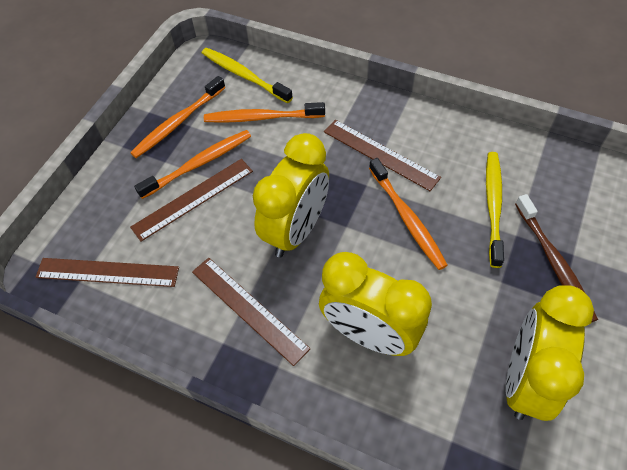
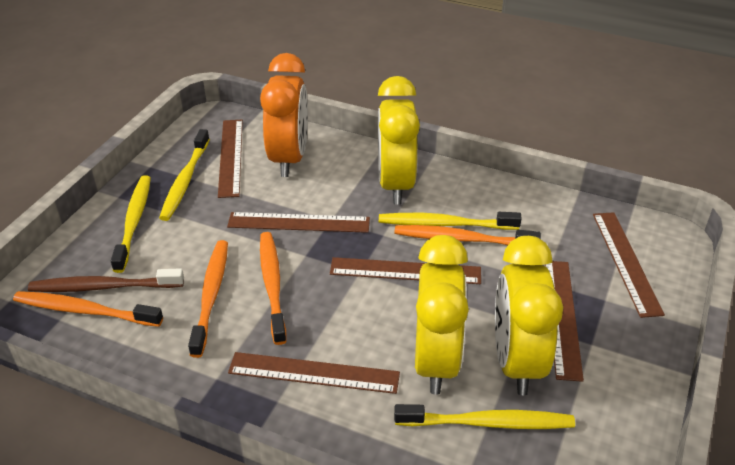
brown ruler: [36,258,179,287] [130,159,253,241] [192,258,310,366] [324,120,441,191] = 4 -> [218,120,243,198] [227,212,370,233] [228,352,400,394] [330,257,481,284] [545,261,584,382] [593,212,665,318] = 6
orange clock: none = 0 -> [260,53,308,177] = 1
yellow toothbrush: [202,48,293,103] [486,152,504,268] = 2 -> [111,175,151,273] [159,129,210,221] [379,212,522,230] [394,404,575,429] = 4

